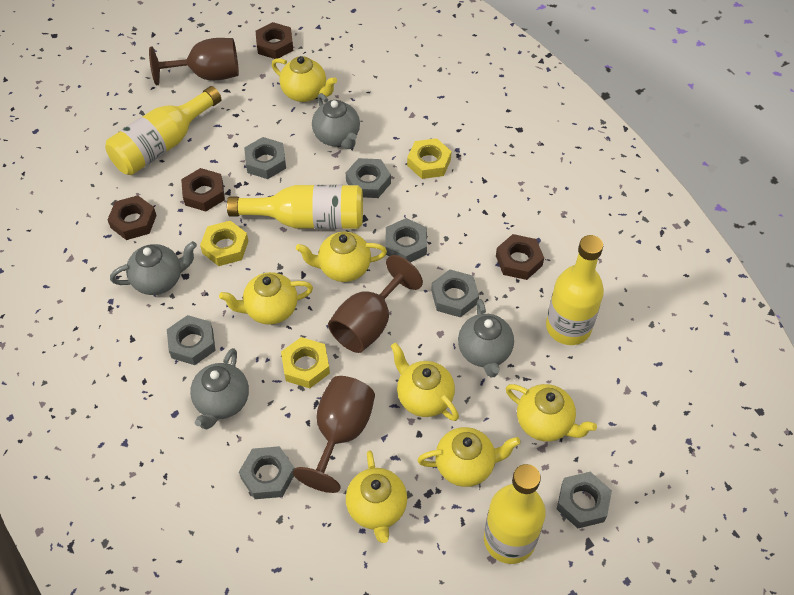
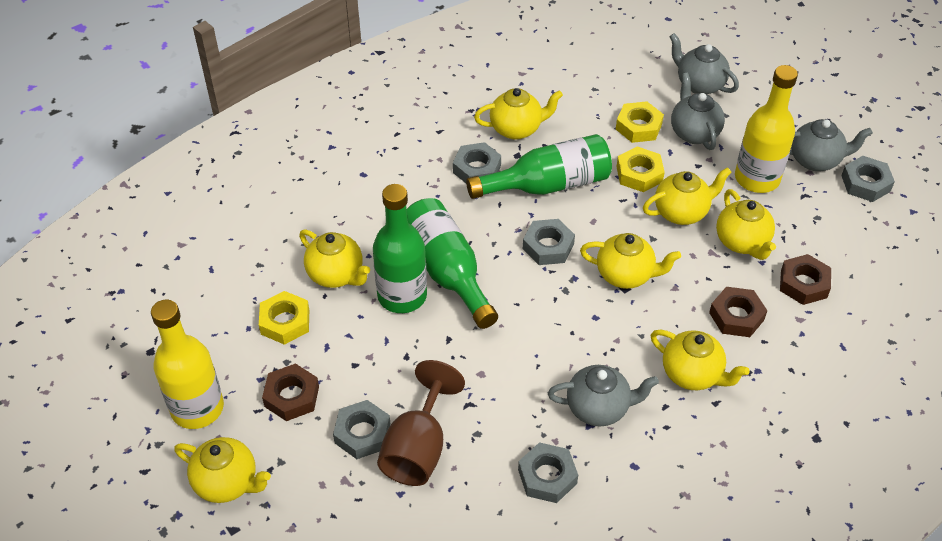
brown goblet: [149,38,239,85] [293,376,375,493] [328,255,423,353] = 3 -> [377,360,465,486] = 1
brown nut: [107,195,157,240] [181,168,225,211] [256,22,294,59] [496,234,544,280] = 4 -> [262,363,319,421] [709,287,767,337] [780,254,831,305] = 3
green bottle: none = 0 -> [373,184,427,313] [407,198,498,329] [466,134,612,199] = 3
grey nut: [167,315,216,365] [239,446,294,499] [244,137,286,179] [346,158,391,198] [385,218,427,262] [431,270,479,317] [557,472,612,528] = 7 -> [333,400,390,459] [453,142,501,183] [518,442,578,503] [523,219,575,265] [841,156,895,202] = 5
yellow bottle: [105,86,221,175] [227,185,363,229] [484,464,546,564] [546,235,604,345] = 4 -> [151,300,224,429] [735,65,798,193] = 2

